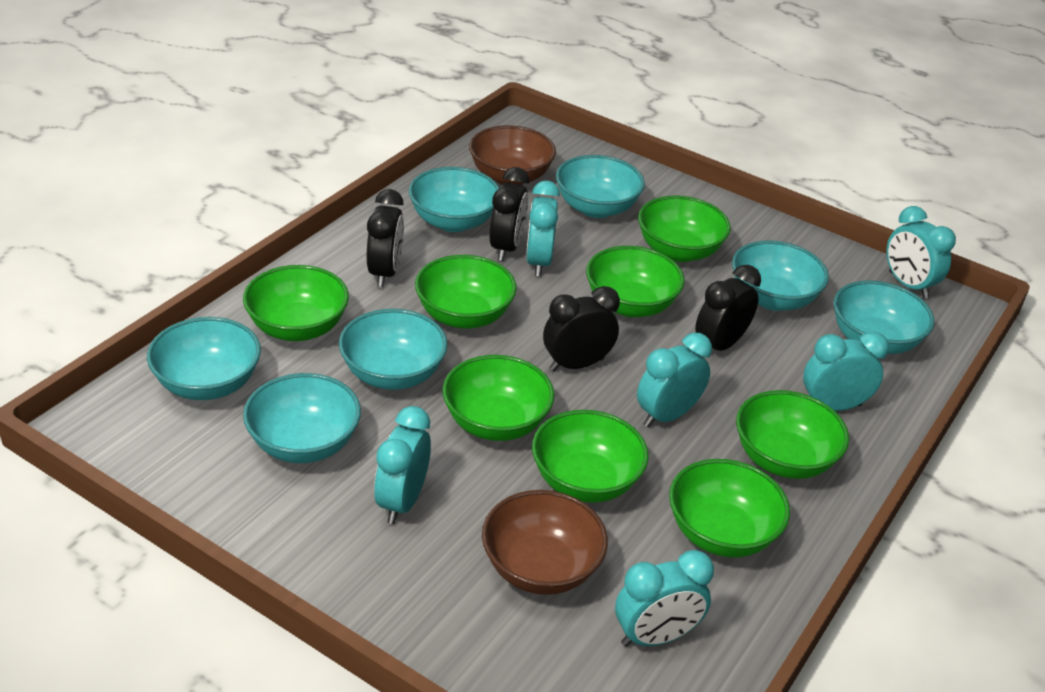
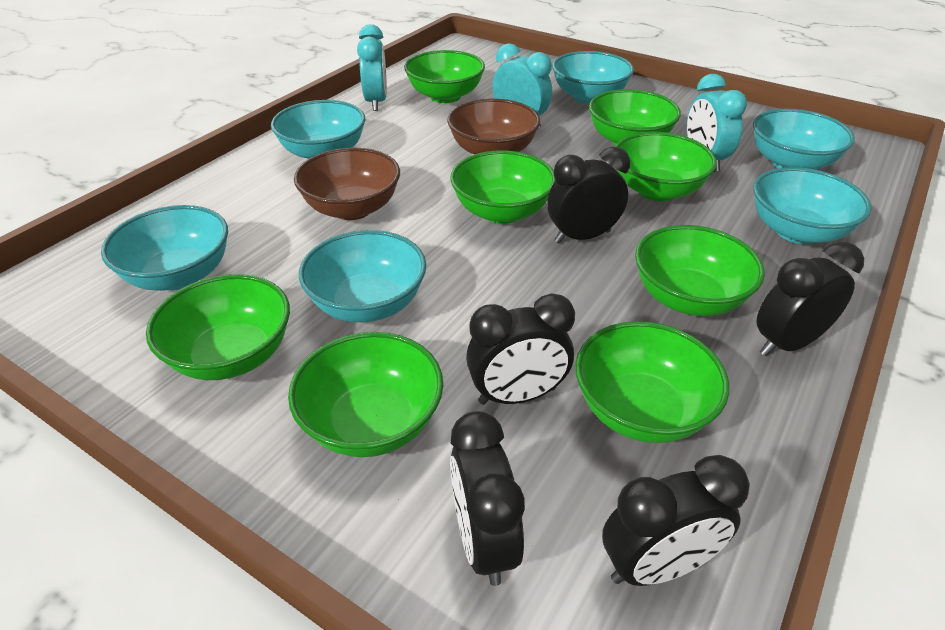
black clock: [367,189,404,287] [489,167,529,261] [543,286,620,372] [695,265,761,351] = 4 -> [450,411,525,586] [466,293,575,405] [547,147,630,243] [602,455,750,586] [756,242,864,356] = 5
turquoise bowl: [147,317,261,400] [243,373,361,463] [339,309,448,390] [409,167,499,232] [556,155,645,218] [732,241,829,311] [833,280,934,354] = 7 -> [101,205,228,291] [271,100,365,159] [299,230,426,322] [552,51,634,104] [753,109,855,169] [753,167,872,244] = 6
turquoise clock: [374,406,431,524] [526,181,560,276] [615,550,714,647] [637,333,712,427] [803,331,889,411] [886,206,956,299] = 6 -> [357,24,387,111] [492,43,552,127] [687,74,747,172] = 3

